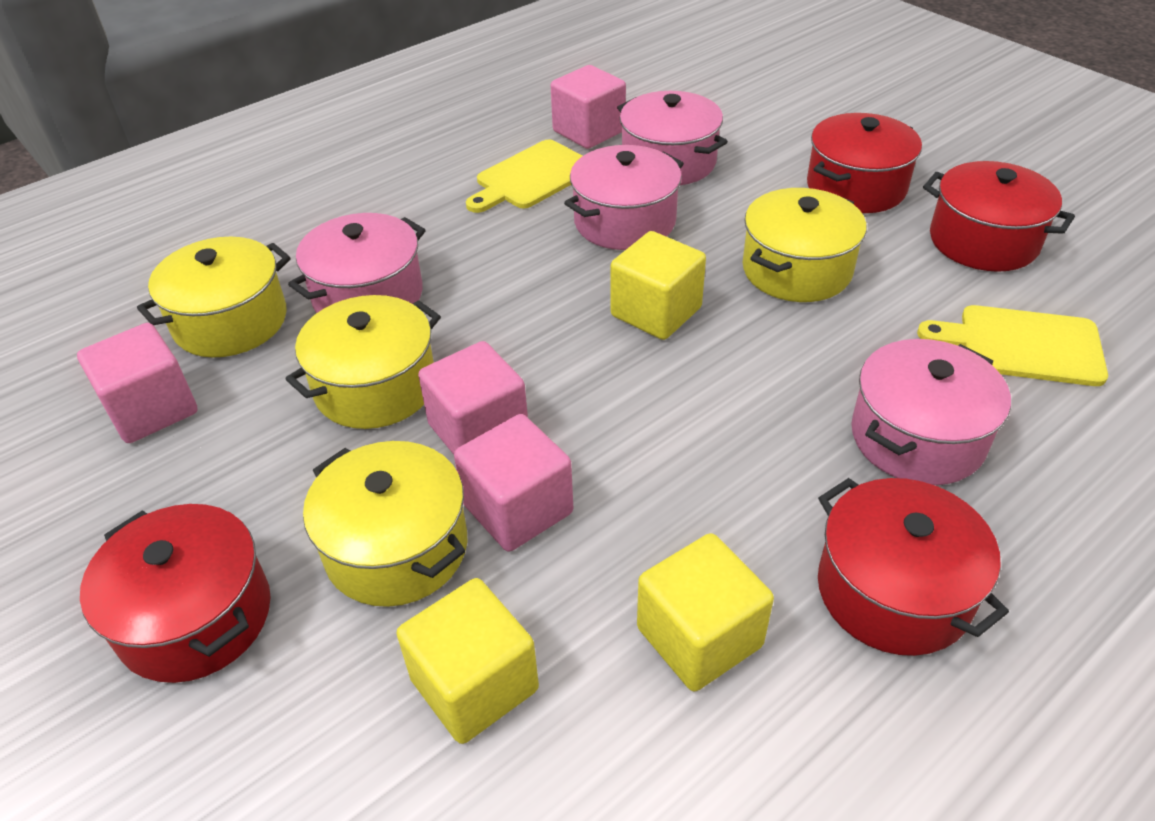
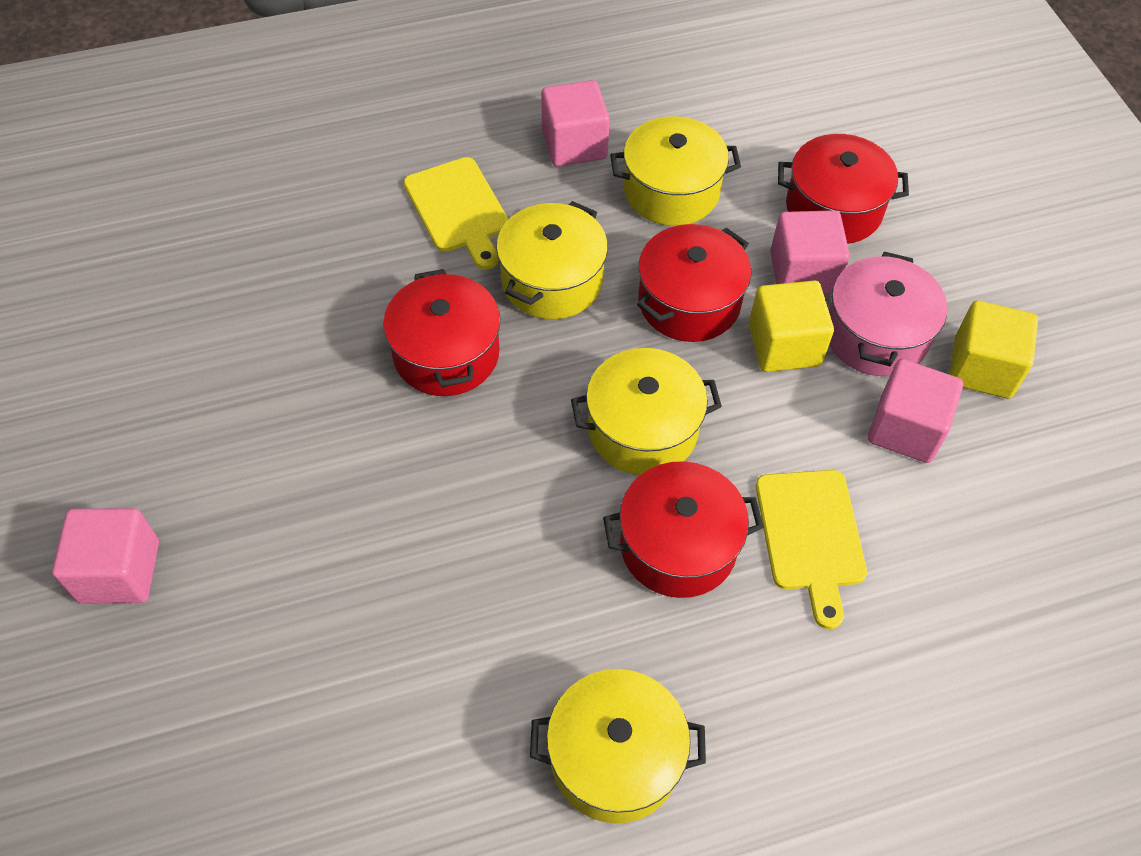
pink pot: [288,213,426,313] [564,145,684,250] [617,91,728,185] [851,339,1011,485] = 4 -> [829,252,947,376] = 1
yellow cube: [396,578,539,744] [611,231,706,340] [637,533,774,692] = 3 -> [749,280,834,372] [949,301,1038,398] = 2

